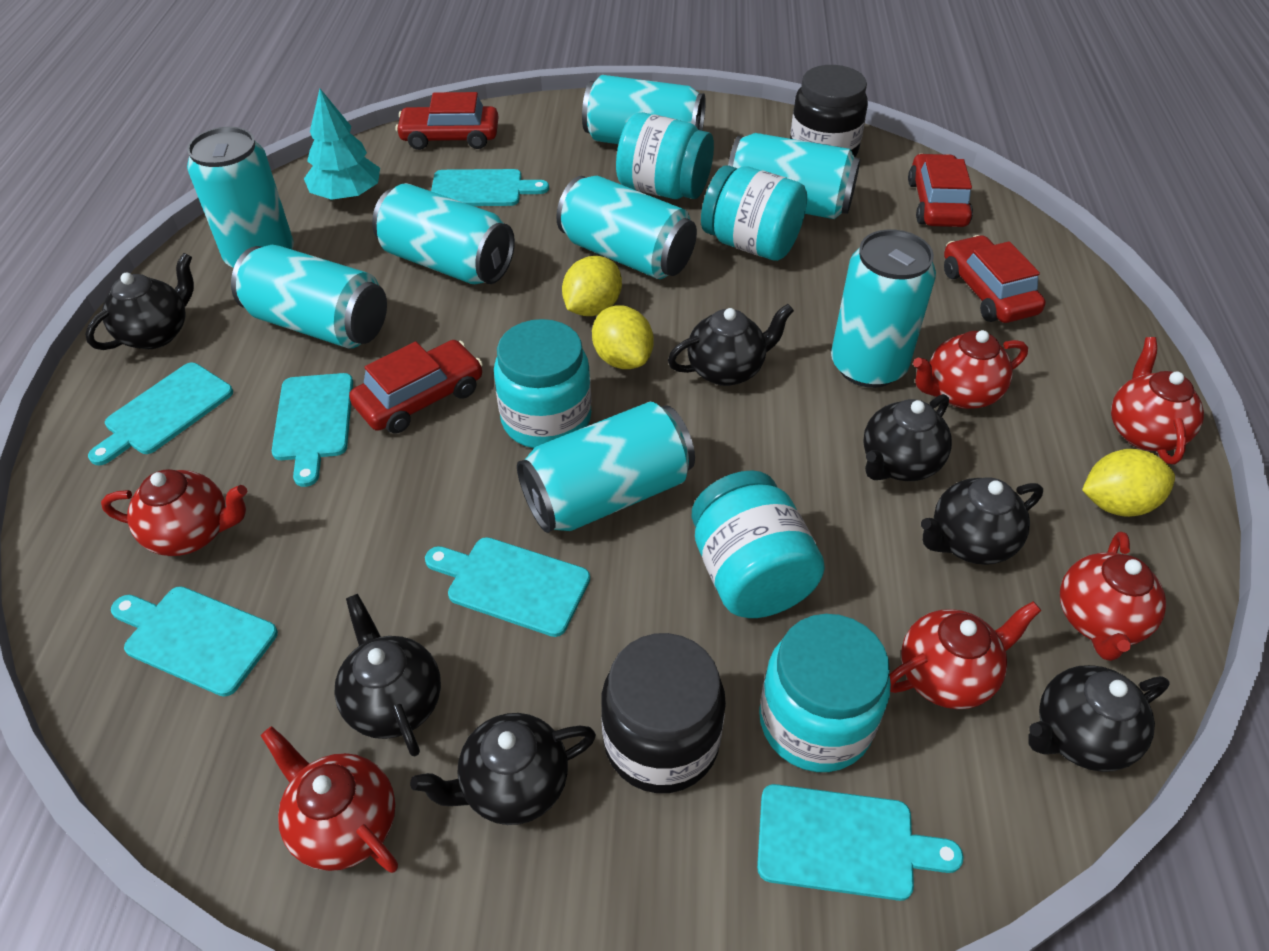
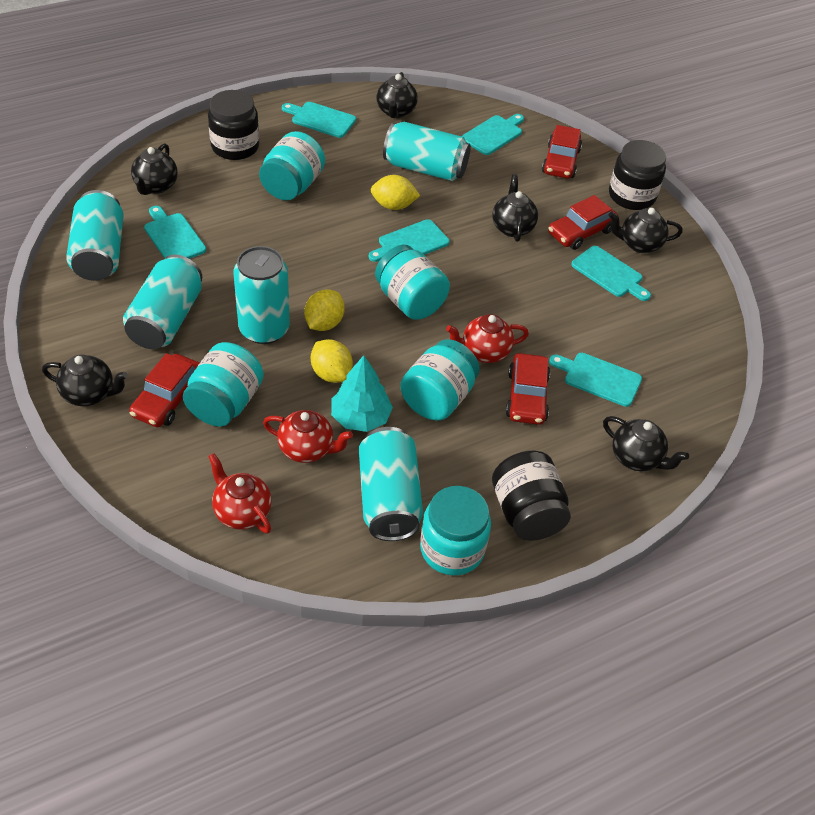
black jar: [601,633,726,793] [790,65,868,157] = 2 -> [208,90,259,160] [492,451,571,541] [609,140,666,210] = 3
black teapot: [85,253,194,350] [334,594,441,756] [410,713,596,825] [668,304,794,386] [863,394,952,481] [921,477,1043,565] [1028,665,1169,772] = 7 -> [42,355,128,406] [131,143,178,195] [376,72,418,118] [492,174,538,242] [603,416,689,471] [609,208,682,253] = 6
red teapot: [101,469,247,556] [261,726,398,873] [889,601,1042,709] [913,330,1028,409] [1060,531,1166,661] [1111,337,1204,464] = 6 -> [208,453,272,534] [263,410,353,463] [446,314,529,363] = 3
turquoise can: [187,127,294,268] [231,245,387,349] [372,183,515,284] [517,402,695,533] [556,176,697,279] [582,75,706,144] [728,133,860,219] [831,229,936,388] = 8 -> [66,190,124,281] [123,254,202,349] [233,246,290,344] [359,427,423,541] [383,122,471,181] = 5

